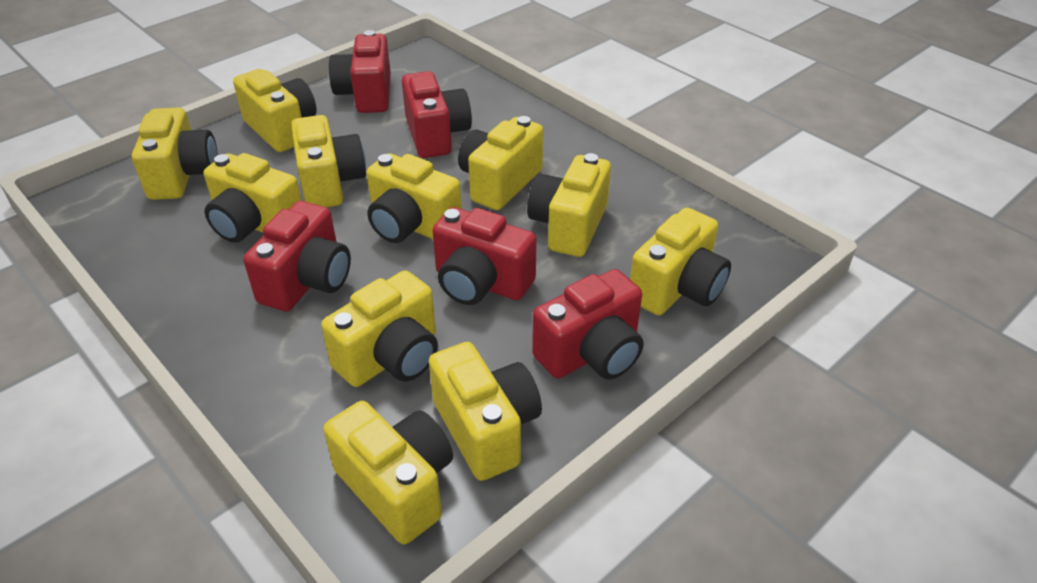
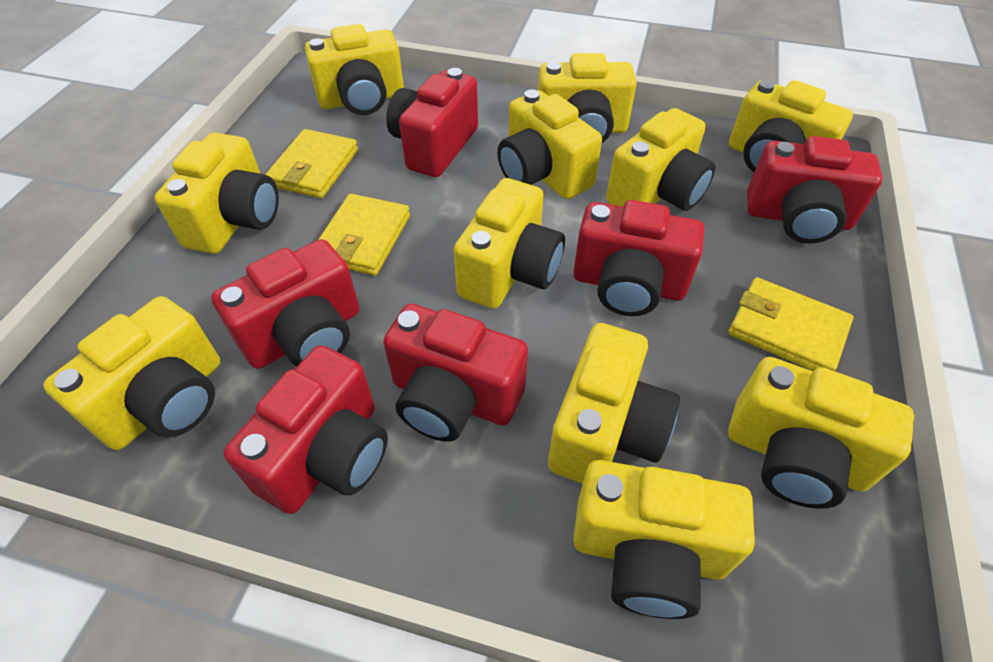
red camera: [243,201,351,312] [329,30,391,113] [402,71,472,158] [432,207,537,305] [532,269,643,380] = 5 -> [211,239,360,369] [223,345,388,514] [383,304,528,442] [386,68,478,177] [573,200,704,316] [747,136,883,243] = 6
yellow wallet: none = 0 -> [265,129,358,198] [318,194,410,276] [729,277,854,371] = 3

